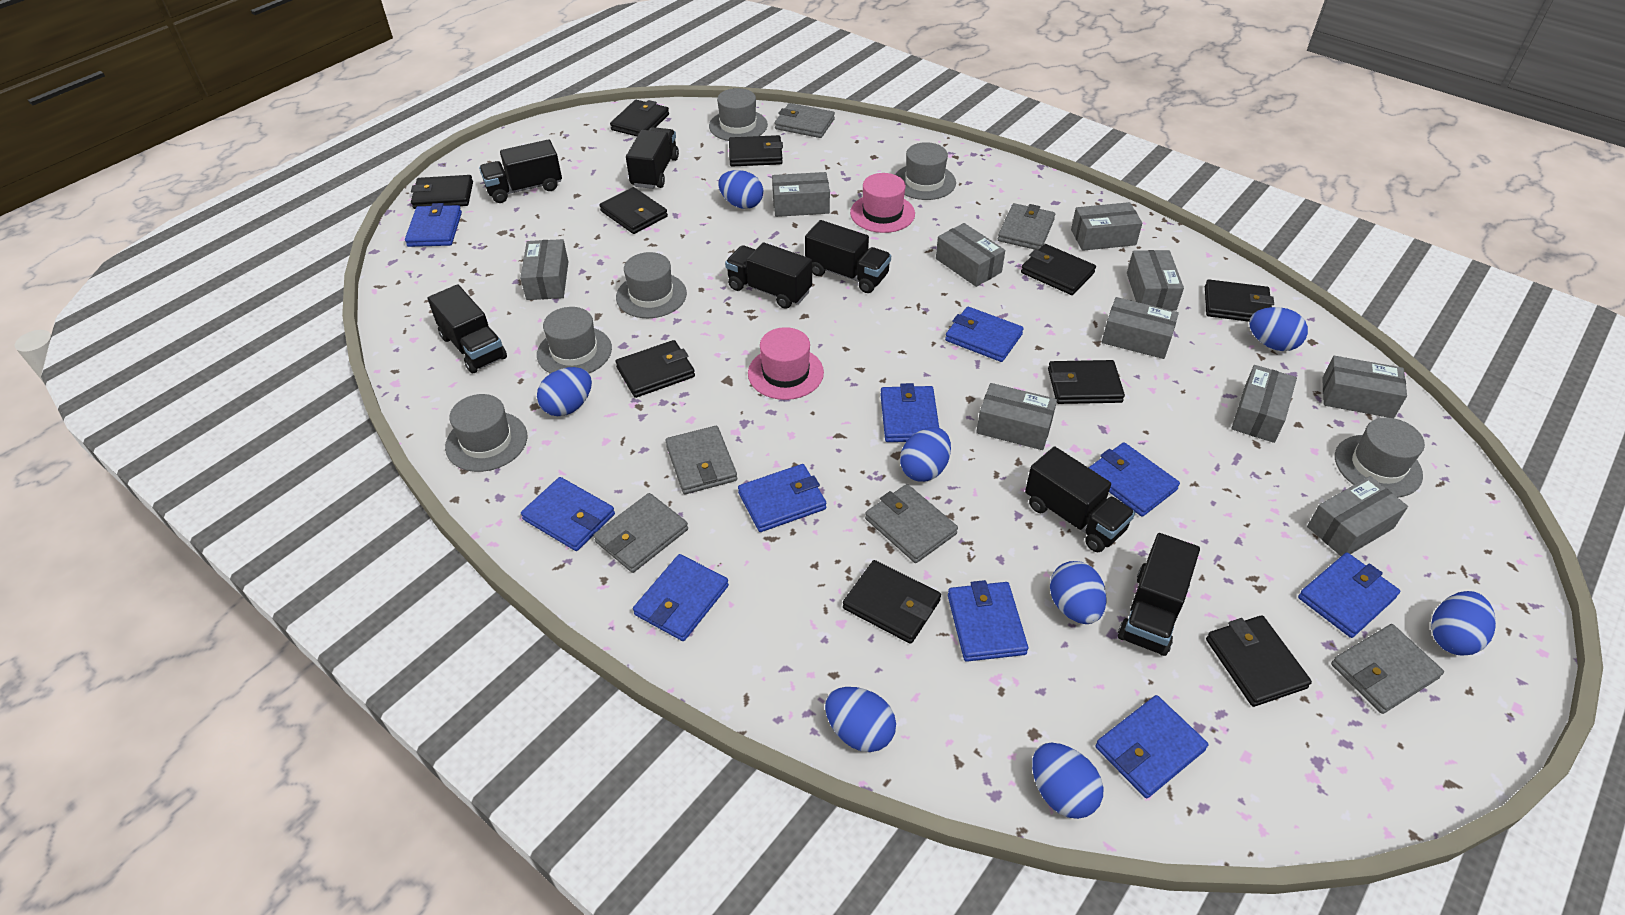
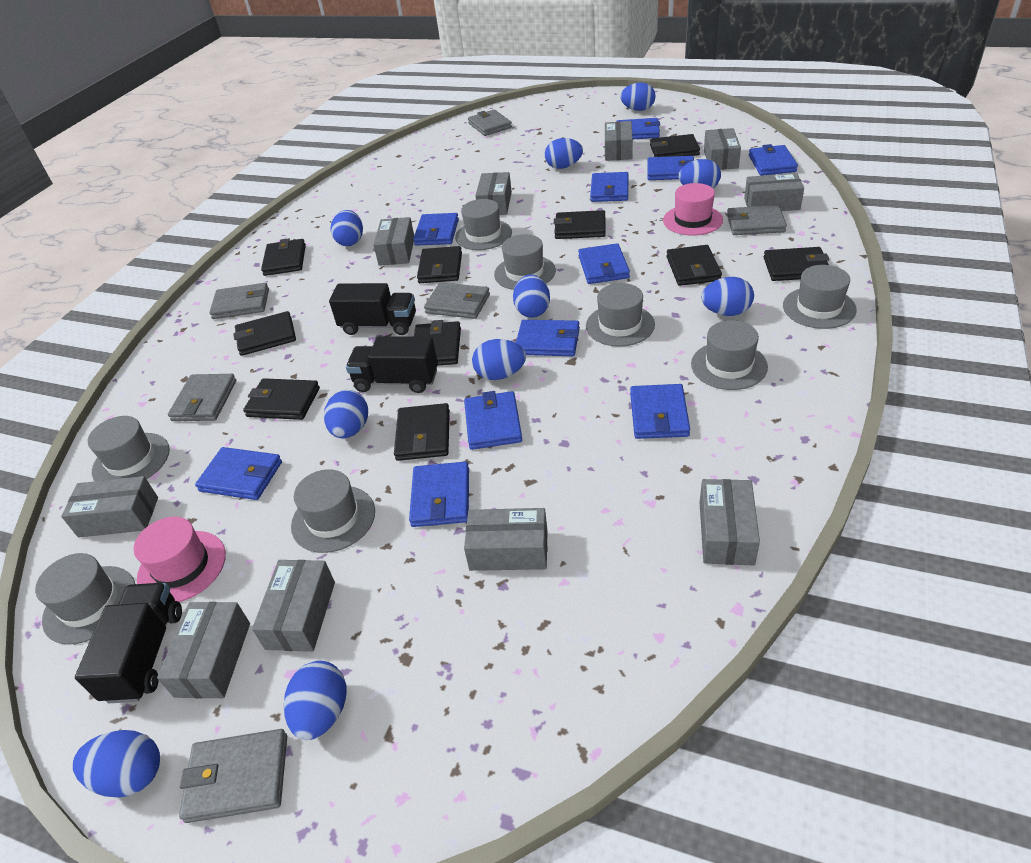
black truck: [428,284,507,373] [479,139,562,203] [626,127,679,189] [725,242,812,309] [805,220,891,293] [1025,447,1135,552] [1118,533,1200,656] = 7 -> [75,583,182,703] [329,283,416,335] [346,336,438,393] = 3
blue egg: [537,367,592,416] [718,170,763,209] [825,687,896,752] [900,427,951,482] [1032,743,1104,819] [1050,561,1107,624] [1249,307,1308,351] [1431,591,1496,656] = 8 -> [73,730,160,798] [284,661,346,740] [324,390,368,439] [331,210,363,246] [472,339,526,380] [513,275,550,318] [545,138,583,169] [620,83,655,111] [678,159,721,188] [701,277,754,316] = 10
blue wallet: [405,203,462,247] [521,477,615,551] [633,554,729,641] [738,464,826,532] [880,383,939,442] [945,307,1024,362] [948,580,1028,662] [1089,442,1180,517] [1095,695,1208,798] [1298,553,1400,638] = 10 -> [195,447,282,500] [409,462,469,527] [413,213,459,246] [464,391,522,450] [516,320,580,356] [578,243,630,284] [590,172,628,202] [616,118,660,139] [630,384,690,439] [647,156,694,180] [749,144,798,176] = 11
grey hat: [445,394,527,472] [537,307,612,374] [616,252,687,318] [709,88,768,141] [895,142,956,200] [1335,417,1425,497] = 6 -> [35,553,135,645] [88,416,170,481] [291,469,375,553] [455,199,512,250] [494,234,556,290] [586,283,655,347] [691,320,768,390] [783,265,857,329] = 8

